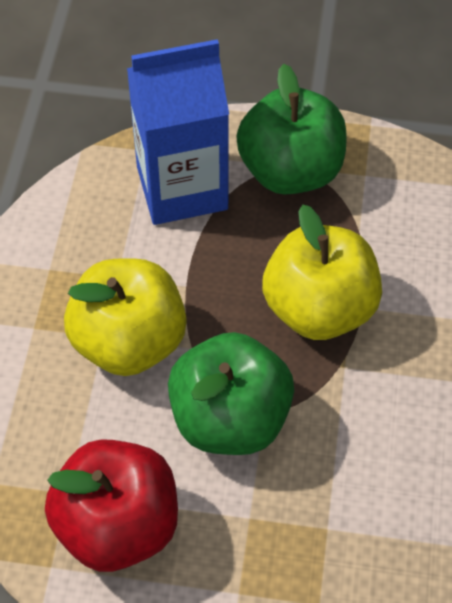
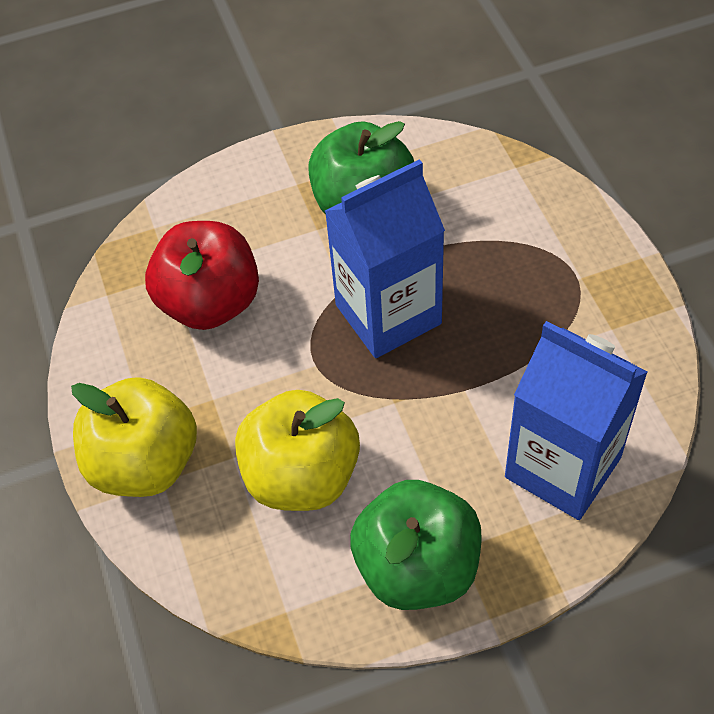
blue carton: [127,39,229,225] = 1 -> [325,159,445,358] [505,321,648,520] = 2

